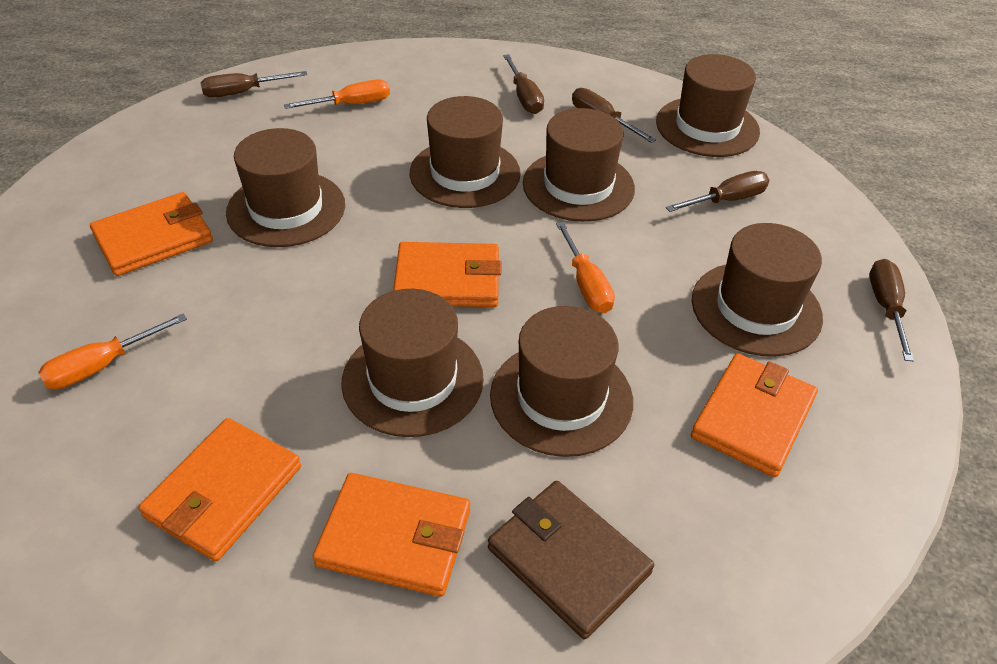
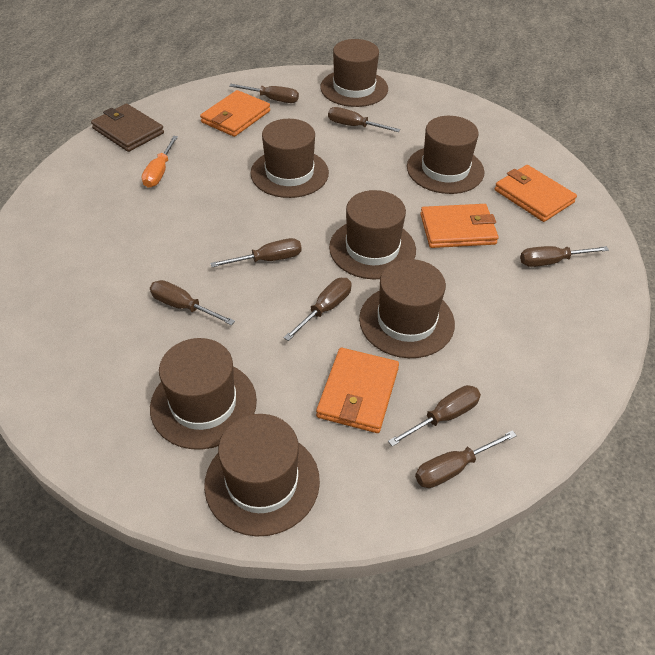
brown screwdriver: [200,71,307,98] [503,54,544,114] [572,88,656,143] [666,171,769,212] [869,259,914,362] = 5 -> [150,280,235,325] [210,238,302,267] [229,84,299,103] [284,278,352,341] [328,107,400,132] [388,385,481,447] [415,430,517,488] [520,246,609,267] = 8
orange screwdriver: [38,314,187,389] [284,79,390,109] [556,222,615,313] = 3 -> [142,136,178,188] = 1
orange wallet: [90,192,213,276] [138,418,301,561] [313,473,470,597] [393,242,501,307] [691,353,818,477] = 5 -> [200,90,270,137] [316,348,399,433] [420,204,499,248] [495,165,577,222] = 4

